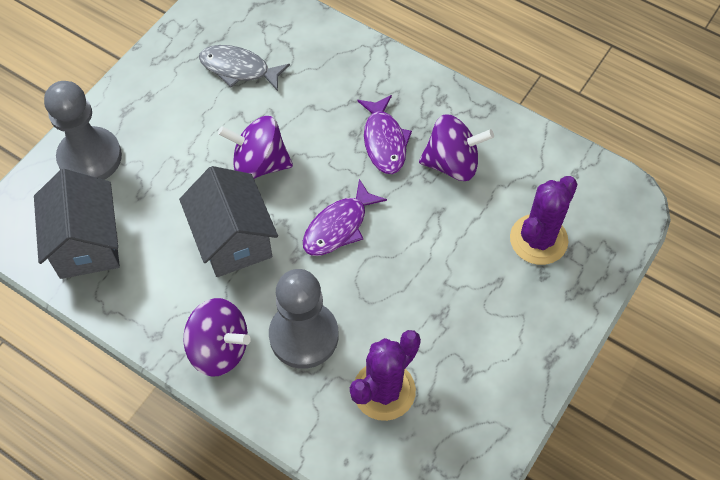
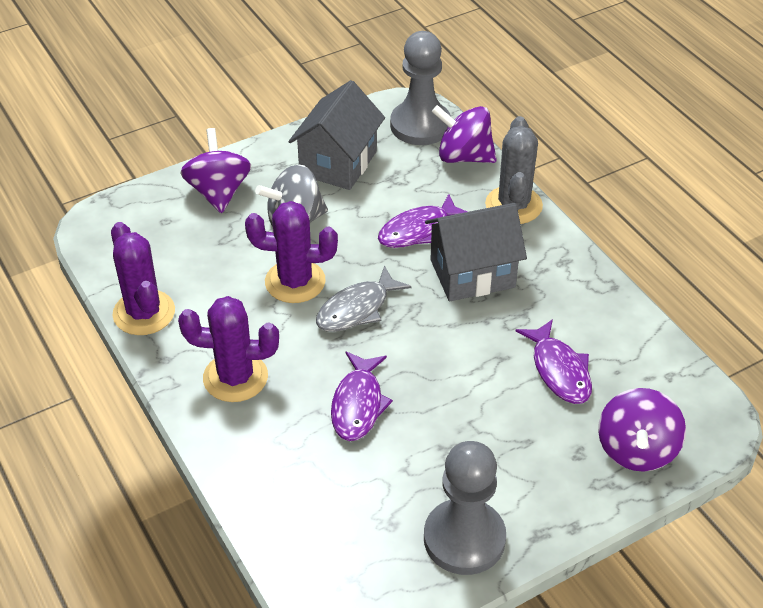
grey cactus: none = 0 -> [485,116,543,224] = 1
grey spinning top: none = 0 -> [255,165,328,227] = 1
purple cactus: [350,330,421,421] [510,176,578,265] = 2 -> [111,222,175,335] [178,296,279,402] [245,201,338,303] = 3
purple fish: [303,179,387,256] [357,95,412,174] = 2 -> [331,351,393,441] [378,194,467,248] [515,319,592,404] = 3

